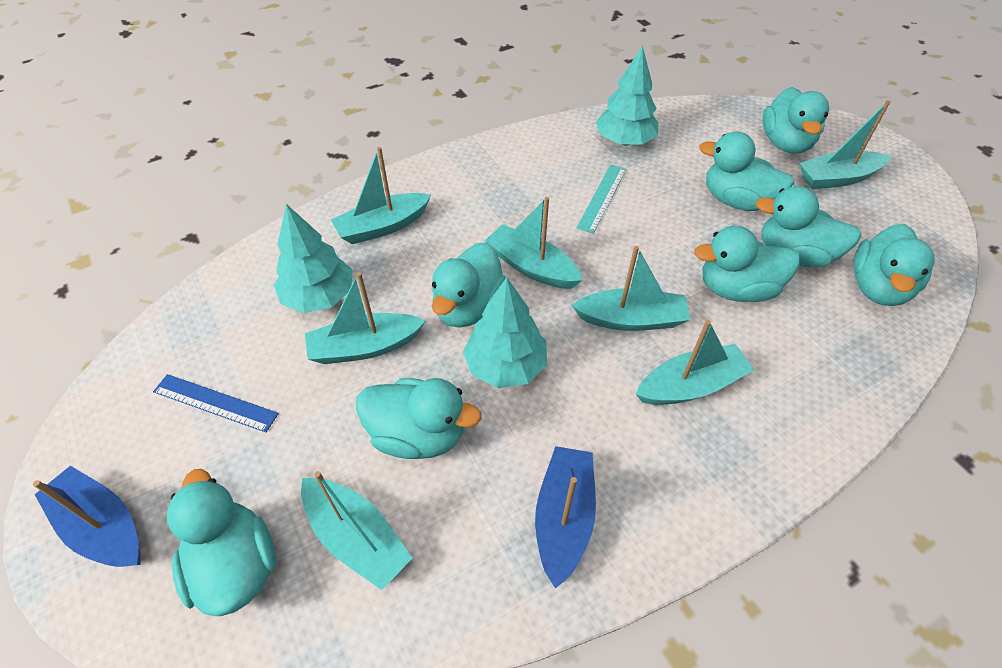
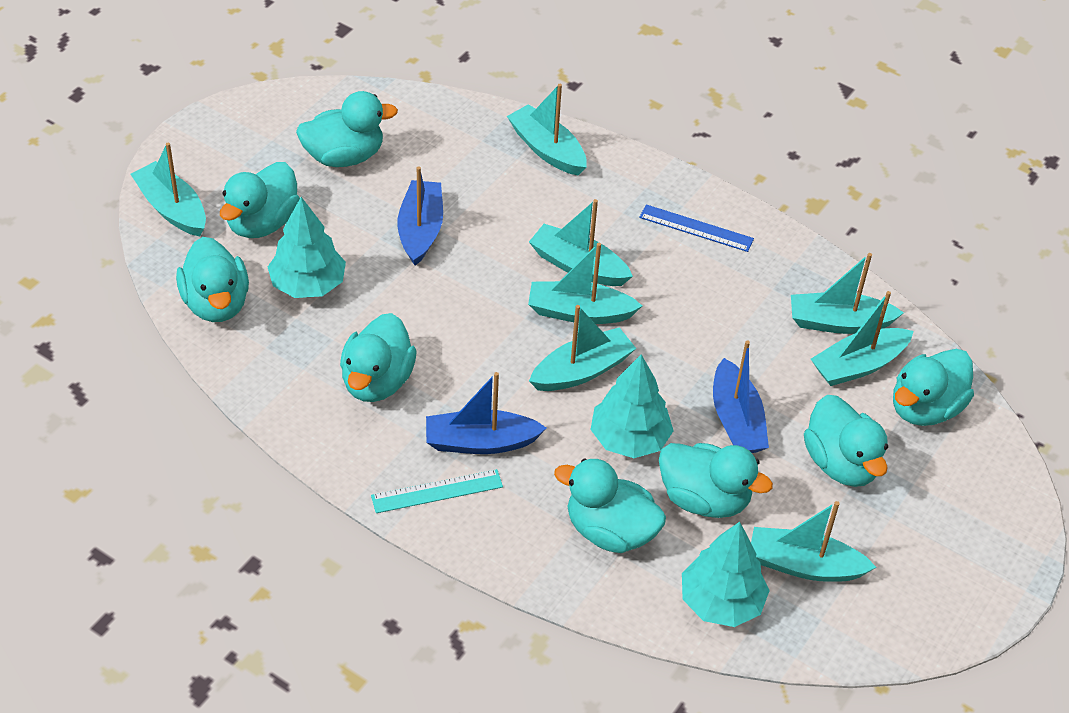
blue boat: [33,466,141,567] [535,446,596,589] = 2 -> [397,167,443,266] [426,372,547,454] [713,340,769,453] = 3
turquoise boat: [301,471,413,590] [305,272,426,364] [331,147,431,244] [485,197,583,289] [572,246,690,331] [636,320,755,405] [799,100,891,189] = 7 -> [131,142,206,237] [507,84,587,175] [528,243,642,324] [529,199,633,286] [529,305,636,391] [751,501,876,582] [791,253,904,334] [811,291,914,386] = 8

